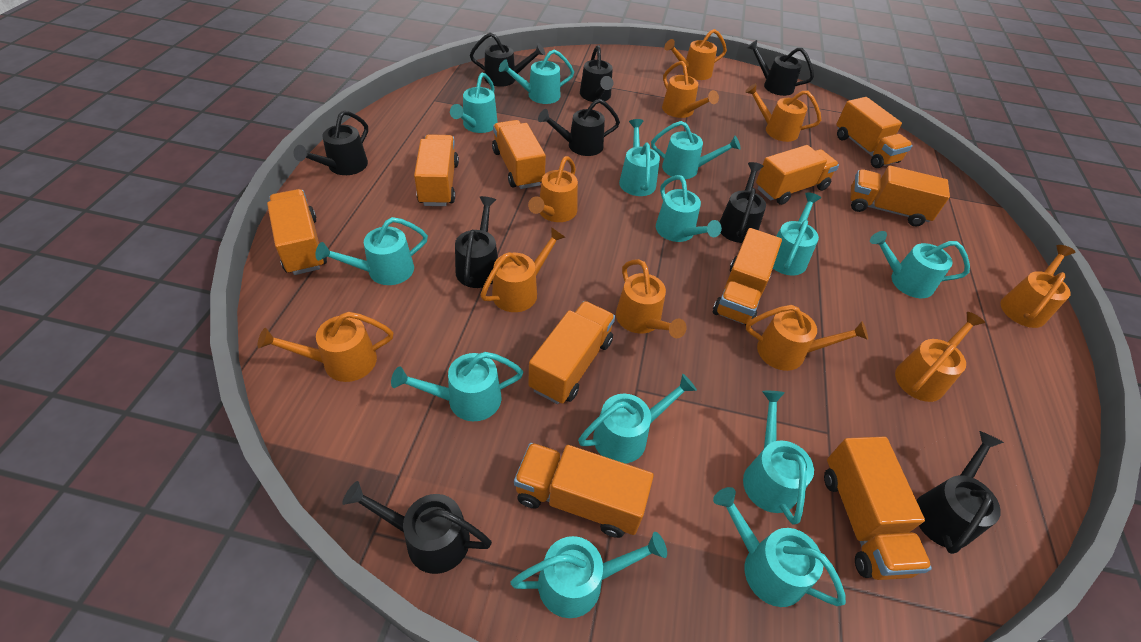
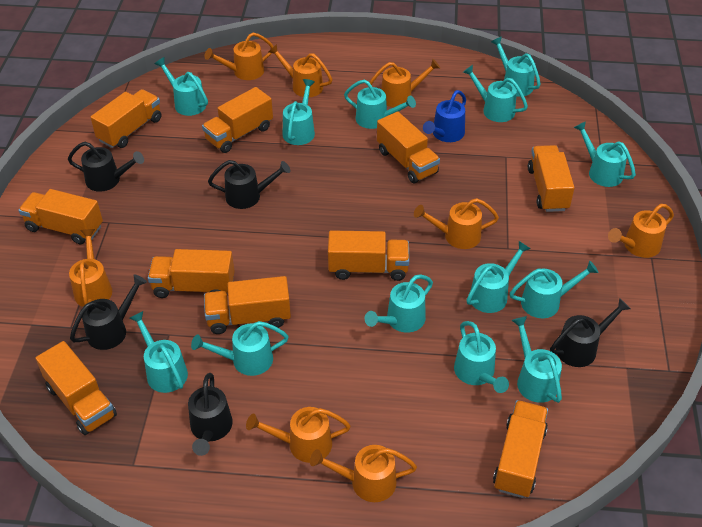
black watering can: [293,110,368,175] [342,481,492,574] [455,196,498,288] [470,33,545,87] [538,99,620,156] [580,45,613,102] [720,162,766,243] [747,40,814,96] [916,431,1004,554] = 9 -> [68,142,144,192] [70,274,147,350] [188,373,233,456] [208,160,290,209] [550,298,631,367] = 5
blue watering can: none = 0 -> [423,90,466,142] = 1
orange watering can: [257,312,393,382] [480,227,565,312] [528,156,578,222] [616,259,687,338] [662,61,719,118] [664,29,727,80] [745,83,821,142] [746,305,868,371] [895,312,985,402] [1000,245,1076,328] = 10 -> [69,229,112,307] [204,33,274,80] [246,407,351,463] [269,44,333,97] [310,445,417,502] [370,59,440,107] [414,198,499,249] [608,204,674,258] = 8

